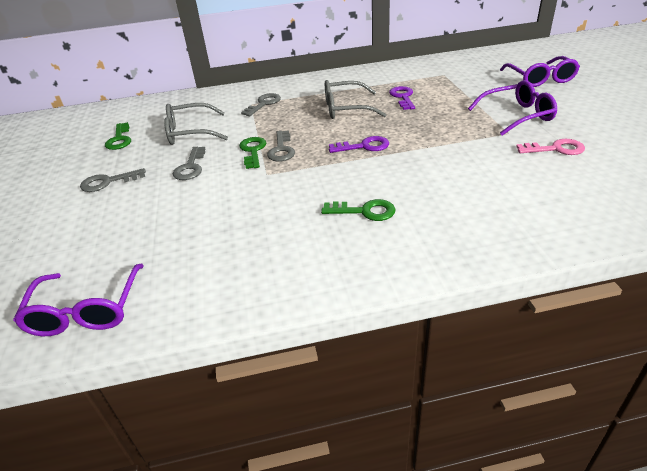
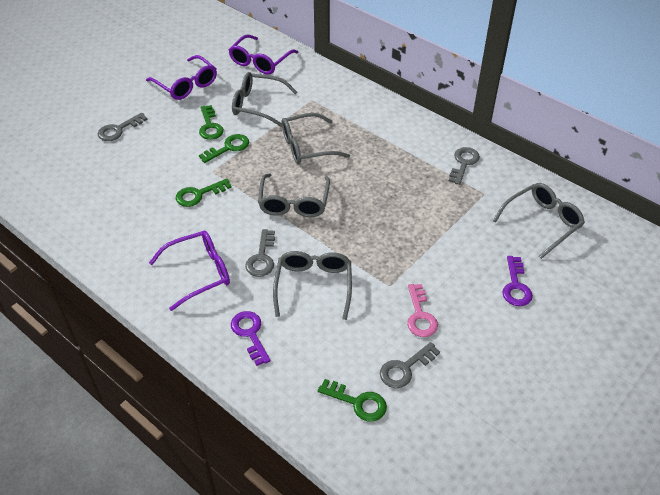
green key: [105,122,131,150] [239,137,266,169] [321,199,396,221] = 3 -> [176,179,232,207] [199,105,224,140] [199,134,249,163] [318,379,387,422] = 4
grey glasses: [164,103,228,145] [325,80,387,119] = 2 -> [232,72,298,127] [258,173,330,217] [273,251,352,320] [282,113,350,164] [493,183,585,259] = 5

